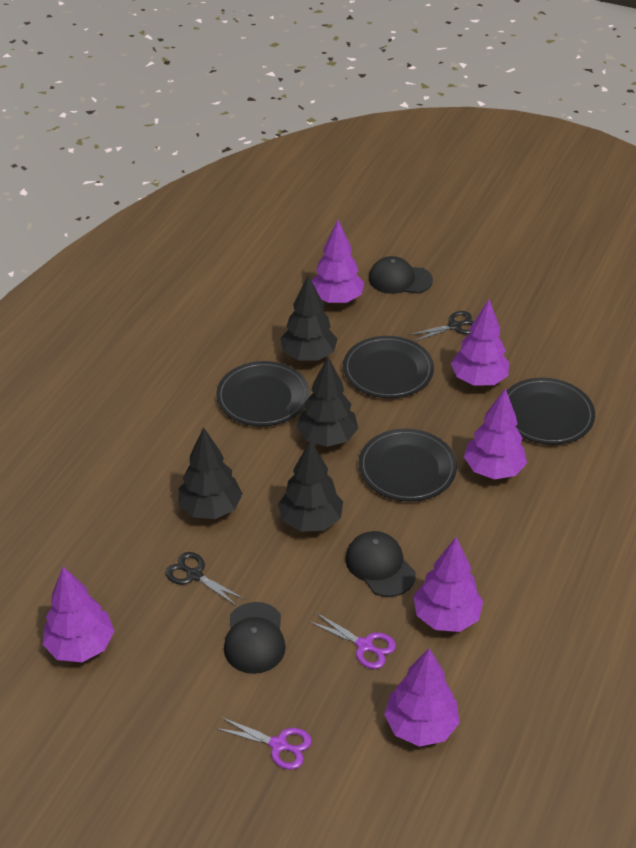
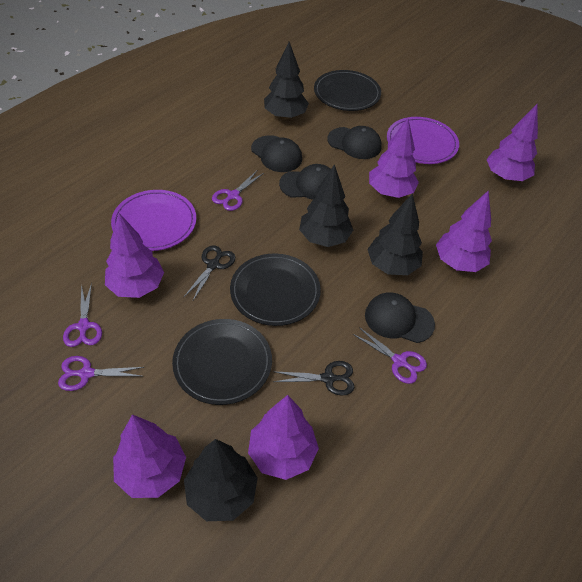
black cap: [224,602,286,674] [345,531,416,597] [369,256,433,294] = 3 -> [251,135,302,172] [279,164,331,200] [327,126,382,159] [365,292,435,343] = 4
black plate: [216,361,309,426] [343,336,434,398] [359,429,457,501] [507,378,595,445] = 4 -> [172,319,272,405] [230,253,321,326] [314,70,381,111] = 3
purple plate: none = 0 -> [111,190,196,251] [387,117,459,164] = 2
purple scissors: [215,717,312,770] [309,612,396,669] = 2 -> [58,356,144,391] [63,283,102,347] [212,171,264,211] [353,327,427,384] = 4

